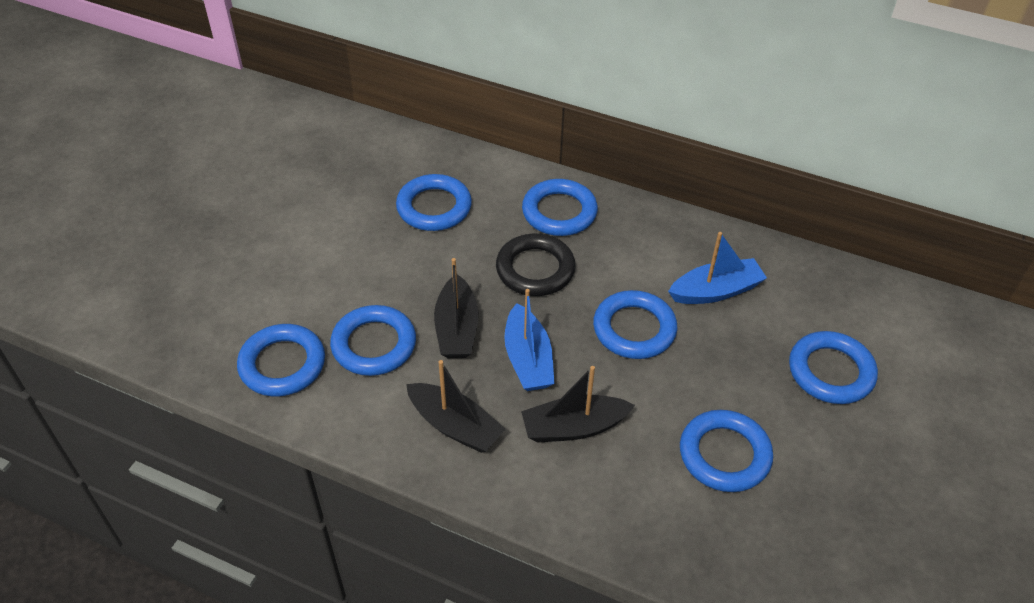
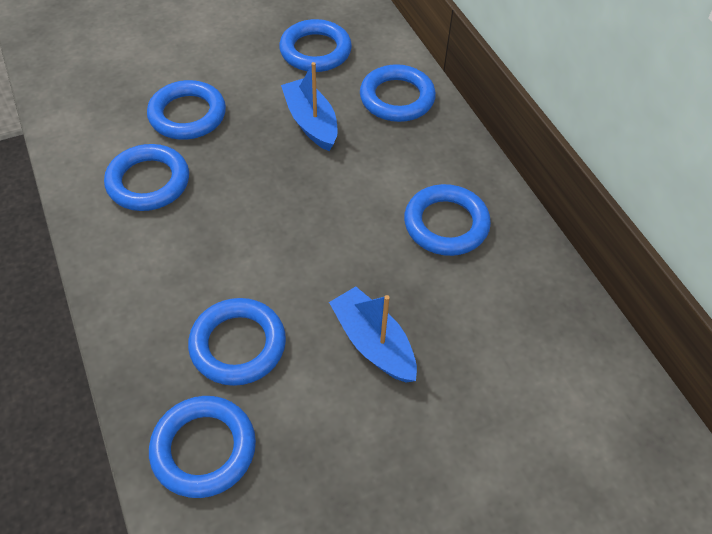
black boat: [406,360,505,453] [434,258,478,358] [521,366,635,443] = 3 -> none = 0
black ring: [496,234,576,296] = 1 -> none = 0

